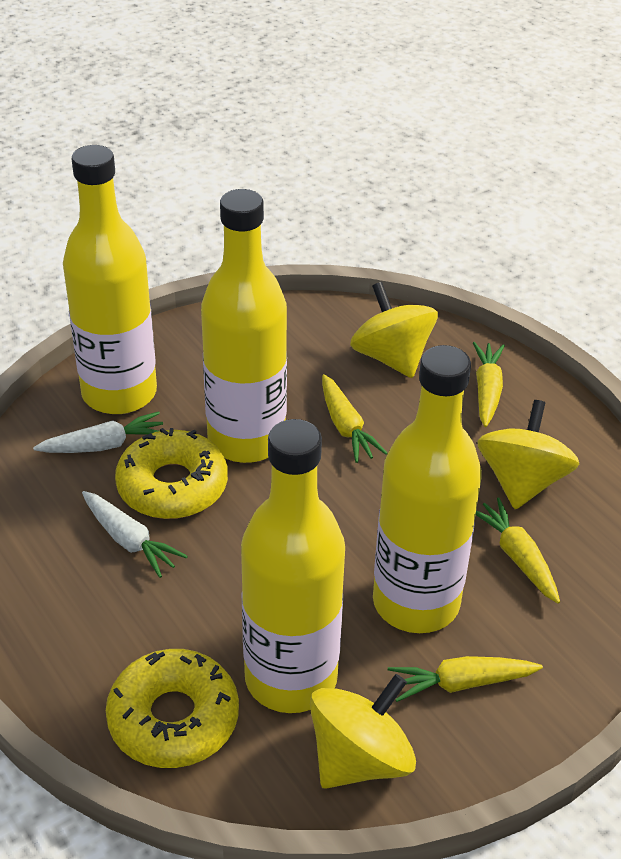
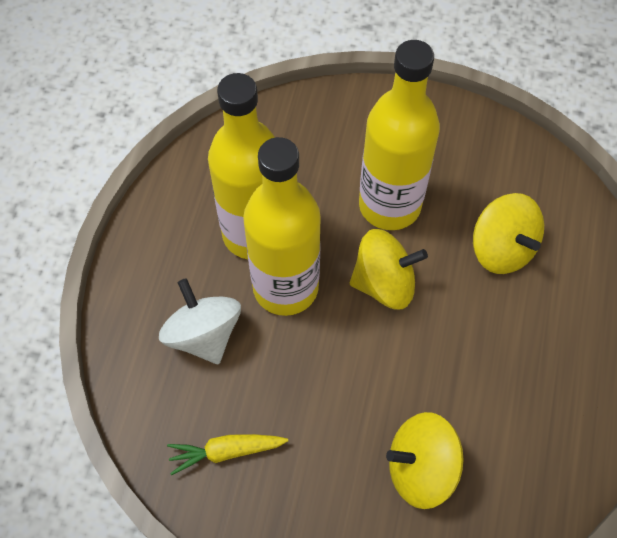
white carrot: [33,411,163,453] [82,491,188,578] = 2 -> none = 0
white spinning top: none = 0 -> [159,278,241,364] = 1
yellow bottle: [63,145,157,414] [201,189,287,463] [241,419,345,713] [373,345,482,633] = 4 -> [208,73,275,259] [243,137,321,316] [359,40,440,230] = 3
yellow carrot: [322,374,387,463] [388,656,543,702] [473,342,505,427] [476,498,560,604] = 4 -> [167,434,288,476] = 1
yellow donut: [106,649,239,768] [115,428,228,519] = 2 -> none = 0

